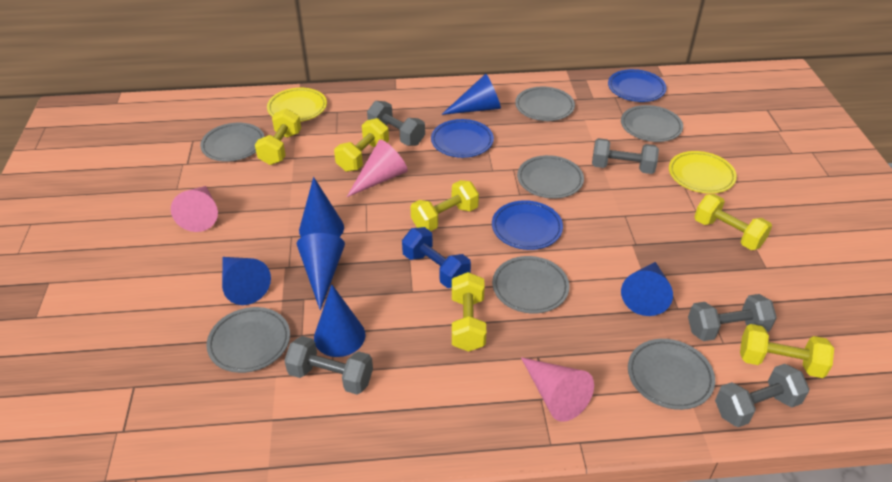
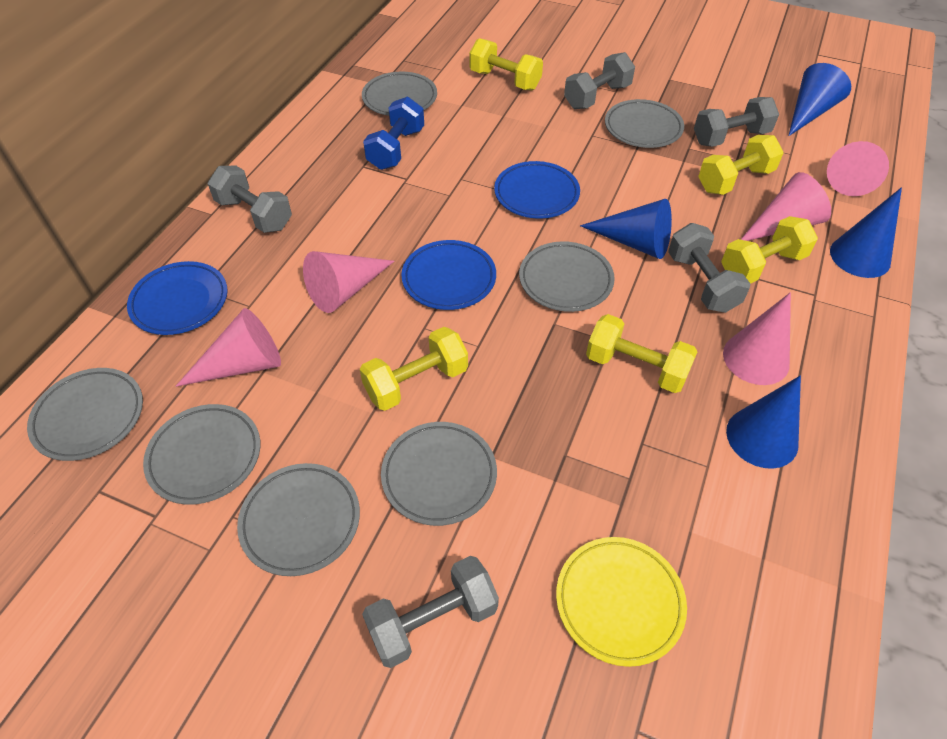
blue cone: [222,257,271,305] [297,233,345,310] [299,177,344,237] [314,284,365,357] [441,74,501,115] [621,262,673,316] = 6 -> [580,199,672,259] [726,375,801,469] [789,63,851,136] [830,187,902,278] = 4
pink cone: [171,186,218,232] [347,140,408,197] [521,357,594,422] = 3 -> [176,308,281,387] [303,251,394,313] [723,292,791,385] [741,172,831,241] [827,141,889,196] = 5
yellow dumbbell: [255,108,301,165] [334,118,389,172] [411,180,479,231] [452,272,486,352] [694,194,772,250] [740,324,834,378] = 6 -> [360,327,468,411] [469,38,543,90] [586,314,698,393] [698,135,784,195] [721,216,818,284] = 5
yellow plate: [267,88,327,122] [669,151,737,194] = 2 -> [556,537,687,667] = 1

